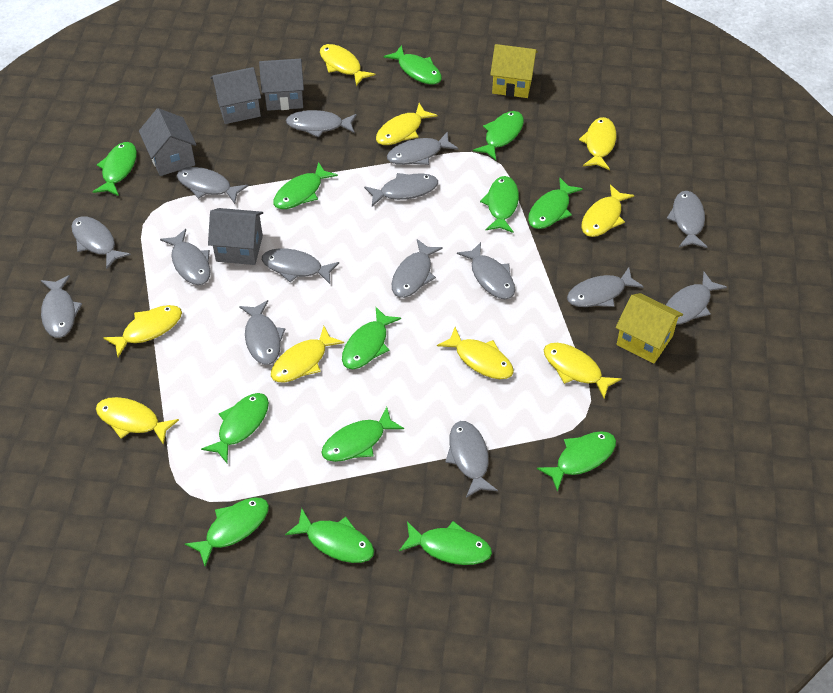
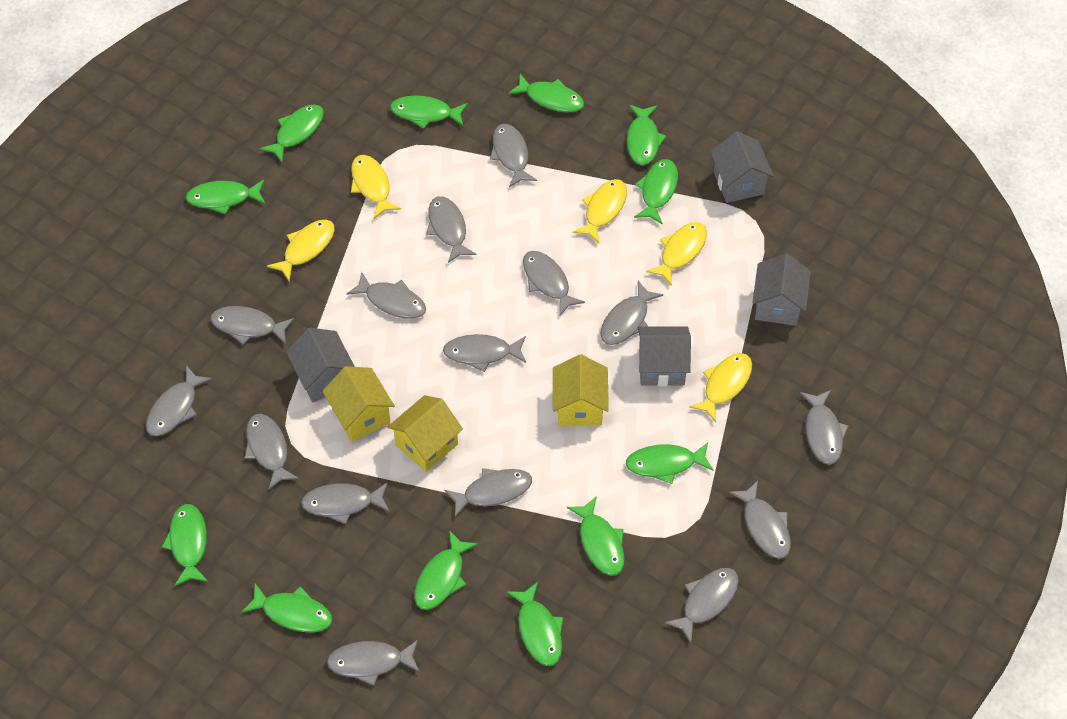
green fish: [93,142,137,196] [185,497,269,566] [201,393,269,463] [273,162,338,209] [285,508,374,563] [321,407,404,462] [342,307,401,369] [383,45,442,84] [399,521,492,565] [473,111,524,160] [480,176,519,233] [528,177,583,229] [537,431,616,492] = 13 -> [162,504,208,586] [186,180,265,214] [242,584,332,633] [260,104,324,162] [390,95,468,129] [414,530,478,610] [507,582,563,666] [508,74,584,113] [567,496,625,576] [626,442,713,484] [627,105,666,165] [634,159,678,225] = 12
yellow fish: [96,397,179,445] [103,305,182,357] [271,326,344,382] [320,44,376,86] [376,103,437,145] [437,327,514,379] [544,343,622,399] [579,117,617,170] [582,185,634,237] = 9 -> [267,220,335,282] [351,155,401,219] [573,179,627,243] [646,222,707,286] [689,353,752,422] = 5
yellow house: [490,44,538,98] [615,293,683,364] = 2 -> [322,366,395,441] [387,395,463,472] [553,354,609,426] = 3

